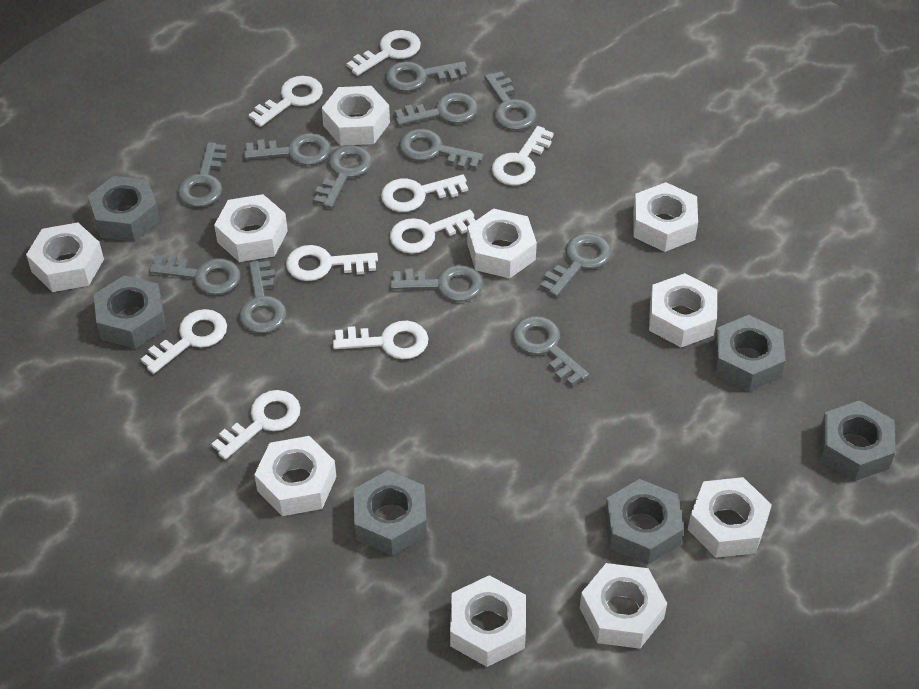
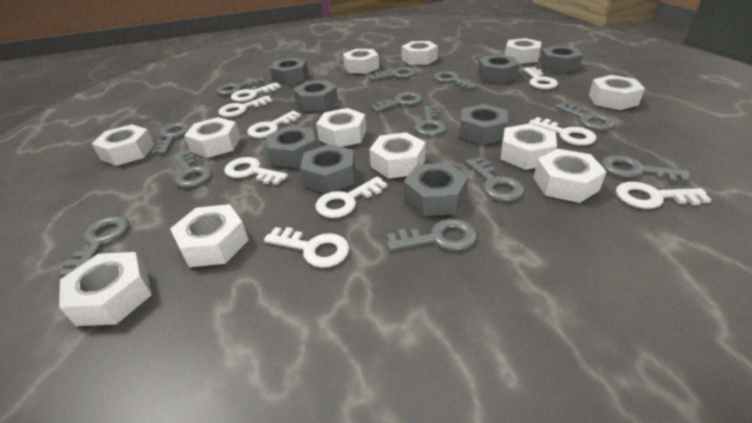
grey nut: [88,176,160,242] [93,275,166,349] [353,470,427,555] [605,479,684,565] [713,315,785,391] [820,400,895,481] = 6 -> [267,126,317,168] [270,58,309,85] [293,80,338,112] [300,144,355,193] [404,163,469,216] [459,104,508,145] [478,55,520,84] [540,45,583,73] = 8
white nut: [26,223,104,292] [214,194,288,262] [254,436,336,516] [322,86,390,146] [450,575,526,667] [467,209,537,278] [580,563,667,649] [633,182,698,252] [649,273,717,347] [688,477,772,558] = 10 -> [59,252,152,326] [92,124,154,166] [170,204,249,267] [184,117,240,158] [316,108,366,147] [343,49,379,74] [369,132,426,179] [402,41,438,65] [500,124,557,170] [505,38,541,64] [533,149,607,203] [589,75,645,110] = 12

